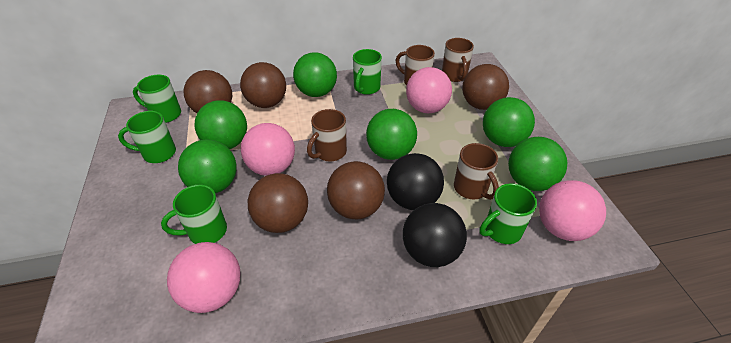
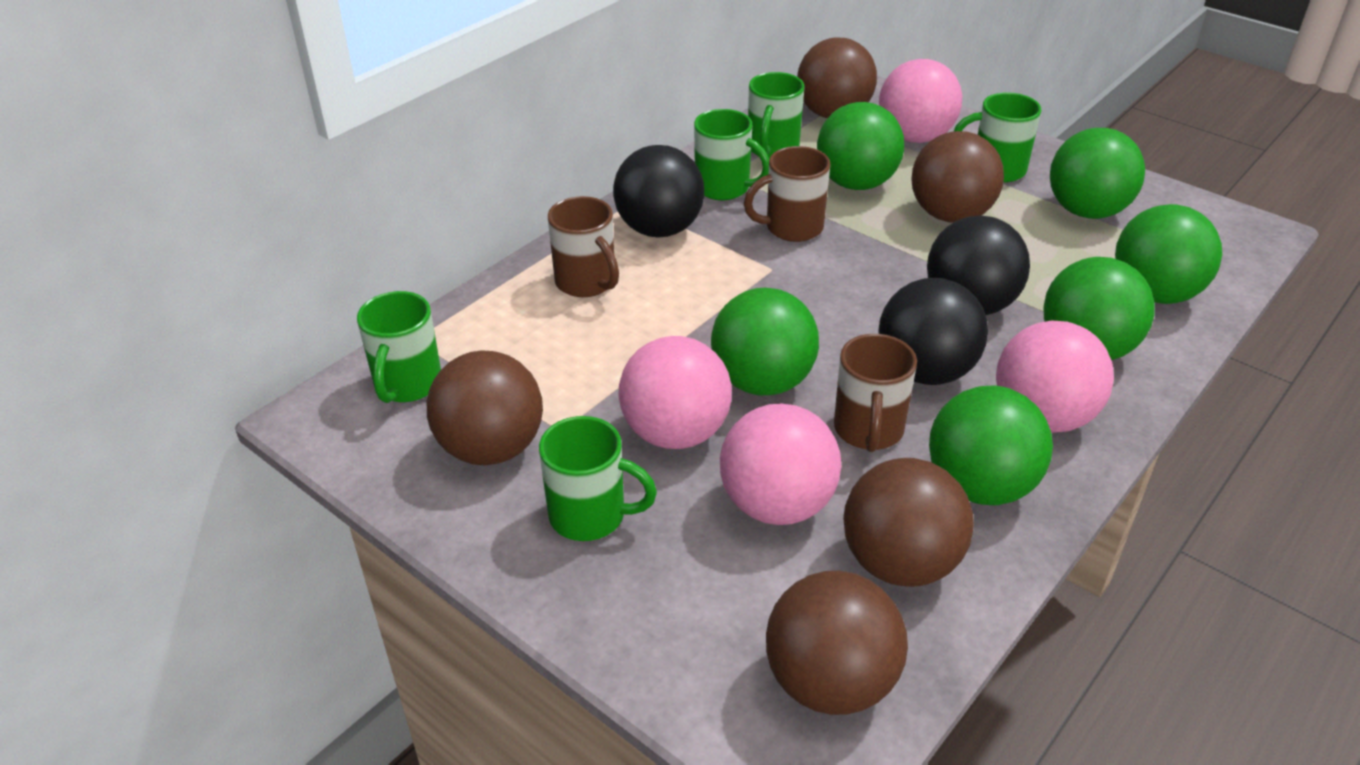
black ball: [387,153,444,210] [403,203,467,267] = 2 -> [613,145,704,238] [878,278,988,385] [927,215,1030,315] = 3
brown mug: [307,109,347,161] [396,45,435,86] [442,38,474,82] [454,143,499,200] = 4 -> [548,196,619,297] [744,146,830,242] [834,334,917,452] = 3

